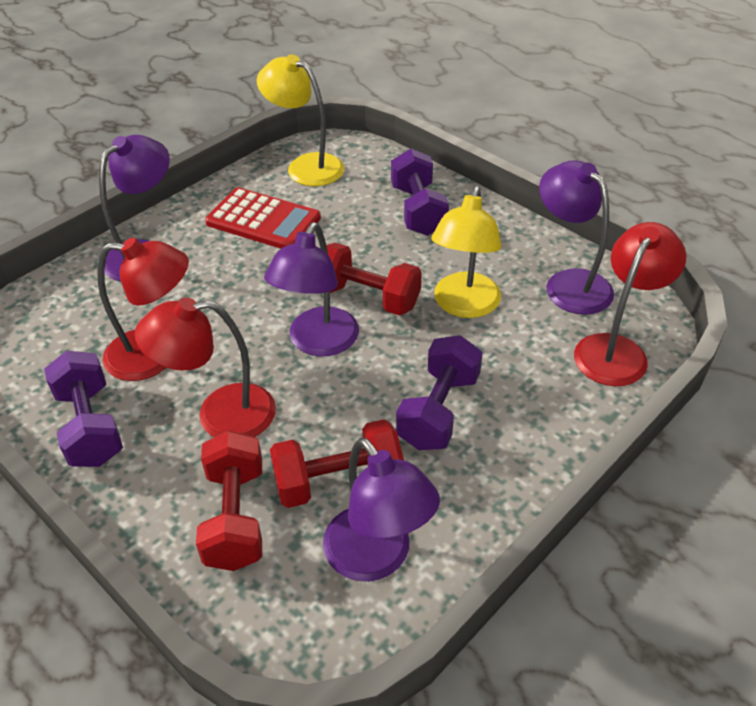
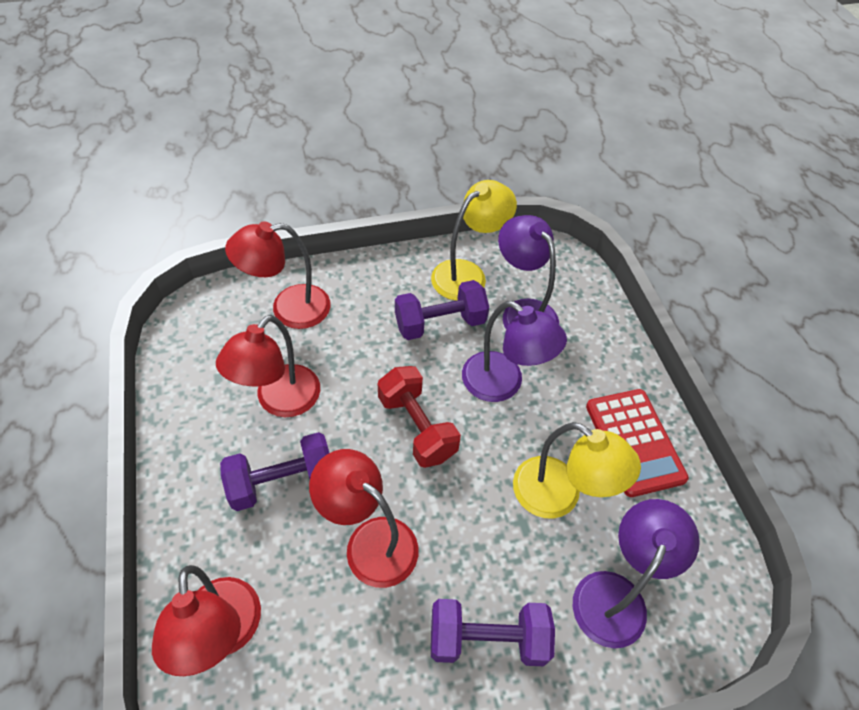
purple lamp: [99,135,170,281] [264,222,359,356] [323,437,440,582] [539,160,614,315] = 4 -> [462,301,567,402] [498,215,559,329] [573,499,700,649] = 3
red dumbbell: [196,431,262,571] [270,419,404,508] [326,243,422,316] = 3 -> [378,366,461,468] = 1
red lamp: [97,238,189,381] [135,297,276,437] [574,222,686,386] = 3 -> [152,565,261,676] [216,315,320,417] [225,221,331,329] [309,449,419,588] = 4

